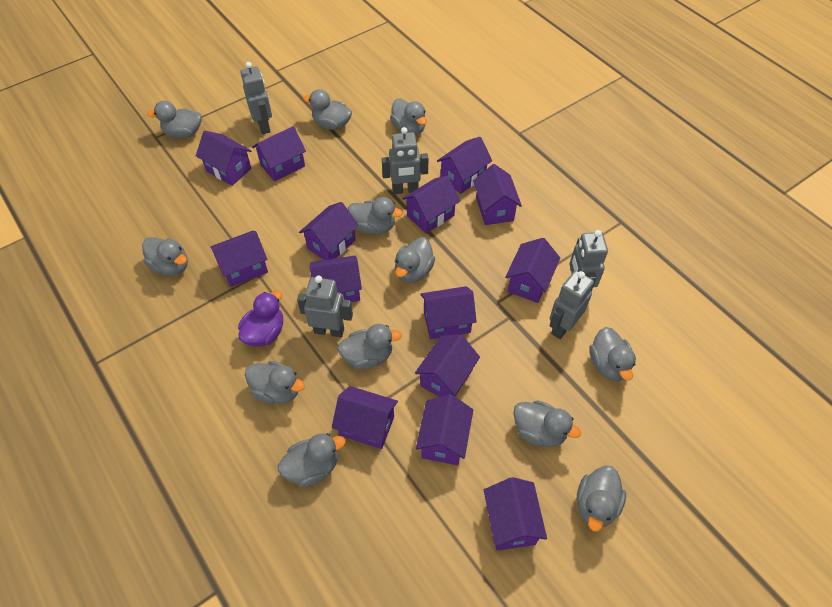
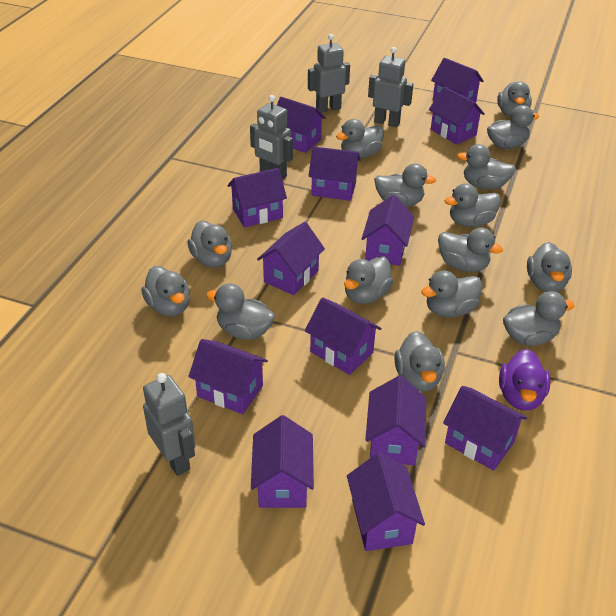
grey duck: [142,237,188,276] [147,101,202,138] [245,361,305,404] [278,433,346,487] [303,89,352,130] [337,324,402,370] [348,197,403,235] [390,98,427,135] [395,237,435,283] [513,400,581,447] [577,466,626,532] [589,327,636,381] = 12 -> [141,266,190,317] [187,220,232,268] [206,283,275,340] [336,119,384,158] [344,256,393,304] [374,163,436,207] [394,331,445,392] [421,271,483,318] [438,228,503,272] [445,183,501,227] [457,144,516,190] [487,105,539,149] [497,81,532,117] [503,291,574,346] [527,242,572,292] = 15
grey robot: [240,62,272,134] [297,275,353,337] [382,127,428,194] [550,270,594,339] [569,230,608,292] = 5 -> [143,373,196,476] [250,95,293,180] [308,34,350,113] [368,47,413,127] = 4
purple house: [196,131,252,186] [211,231,268,287] [252,126,306,182] [299,202,359,260] [310,256,362,302] [332,386,398,449] [402,175,460,233] [415,334,480,397] [416,394,473,465] [420,286,477,339] [437,137,492,194] [473,164,522,225] [484,477,547,551] [505,238,560,303] = 14 -> [188,339,268,414] [227,168,287,227] [251,415,314,508] [257,222,325,295] [277,97,326,153] [305,297,382,375] [308,147,361,201] [347,452,425,551] [362,195,414,266] [365,376,426,465] [429,86,485,145] [431,58,484,103] [443,386,527,471] = 13

